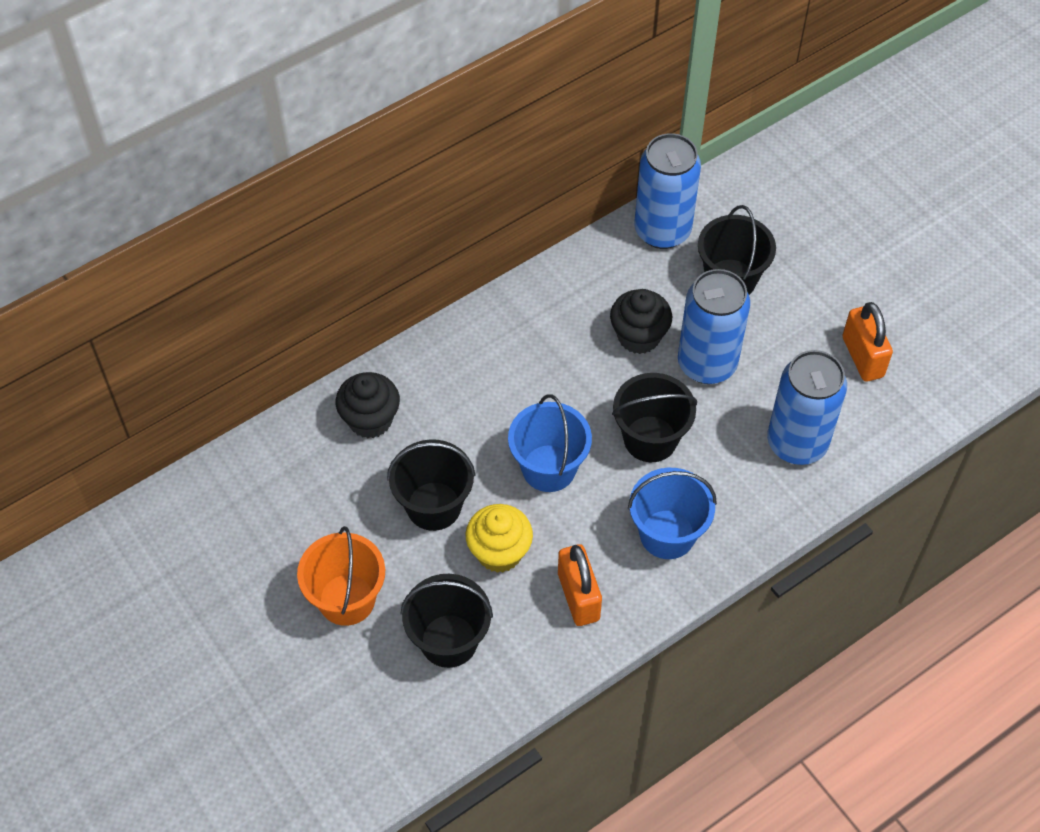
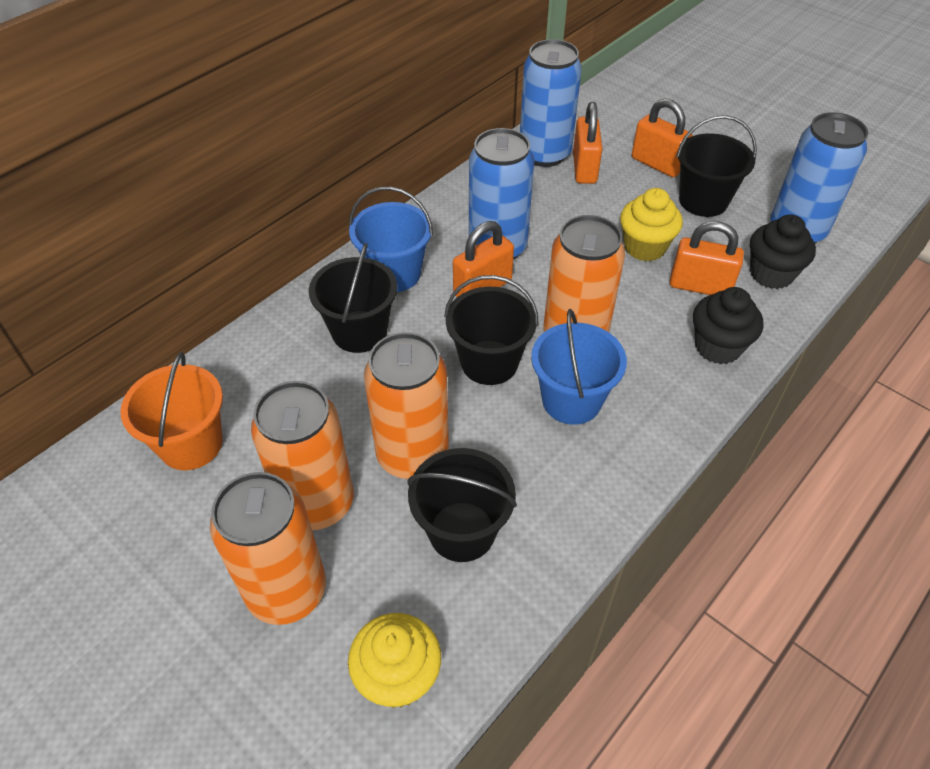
orange can: none = 0 -> [210,472,326,625] [251,381,354,530] [364,332,449,479] [543,215,625,332] = 4
orange padlock: [558,544,602,626] [842,302,893,382] = 2 -> [453,221,514,297] [573,102,602,184] [632,98,693,177] [670,221,744,295] = 4
yellow cupcake: [465,504,533,573] = 1 -> [348,613,441,708] [620,188,683,261] = 2

